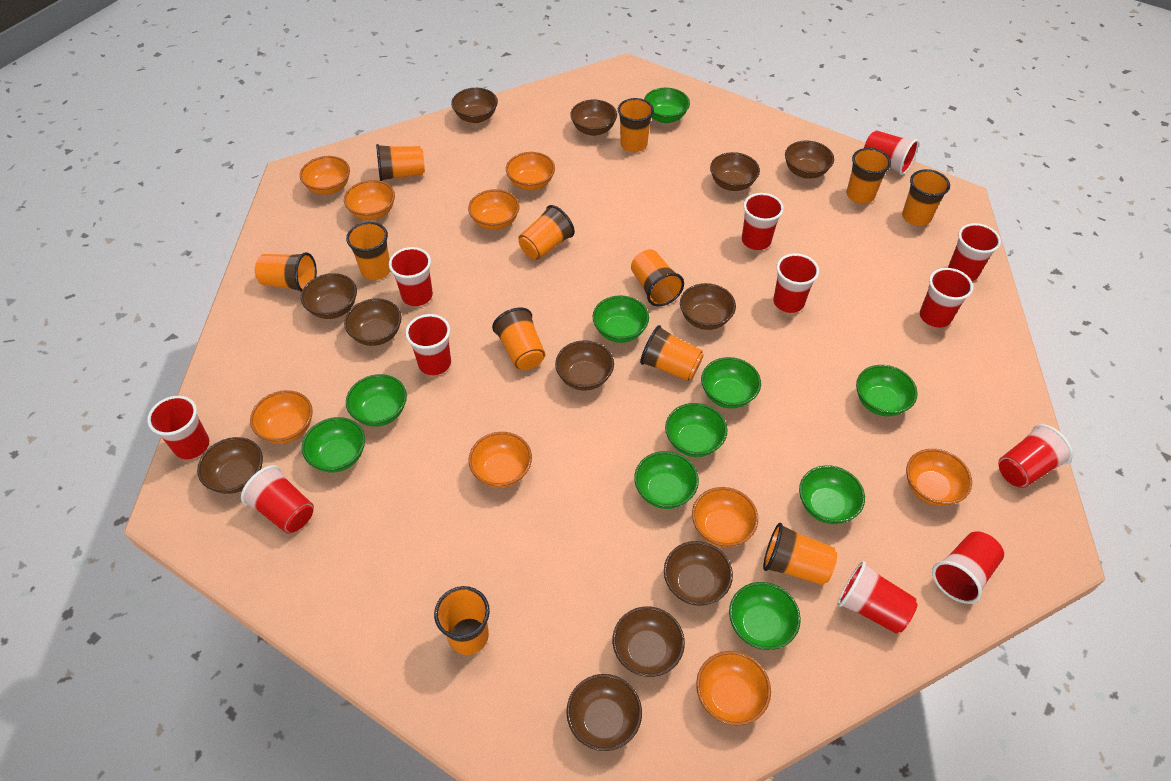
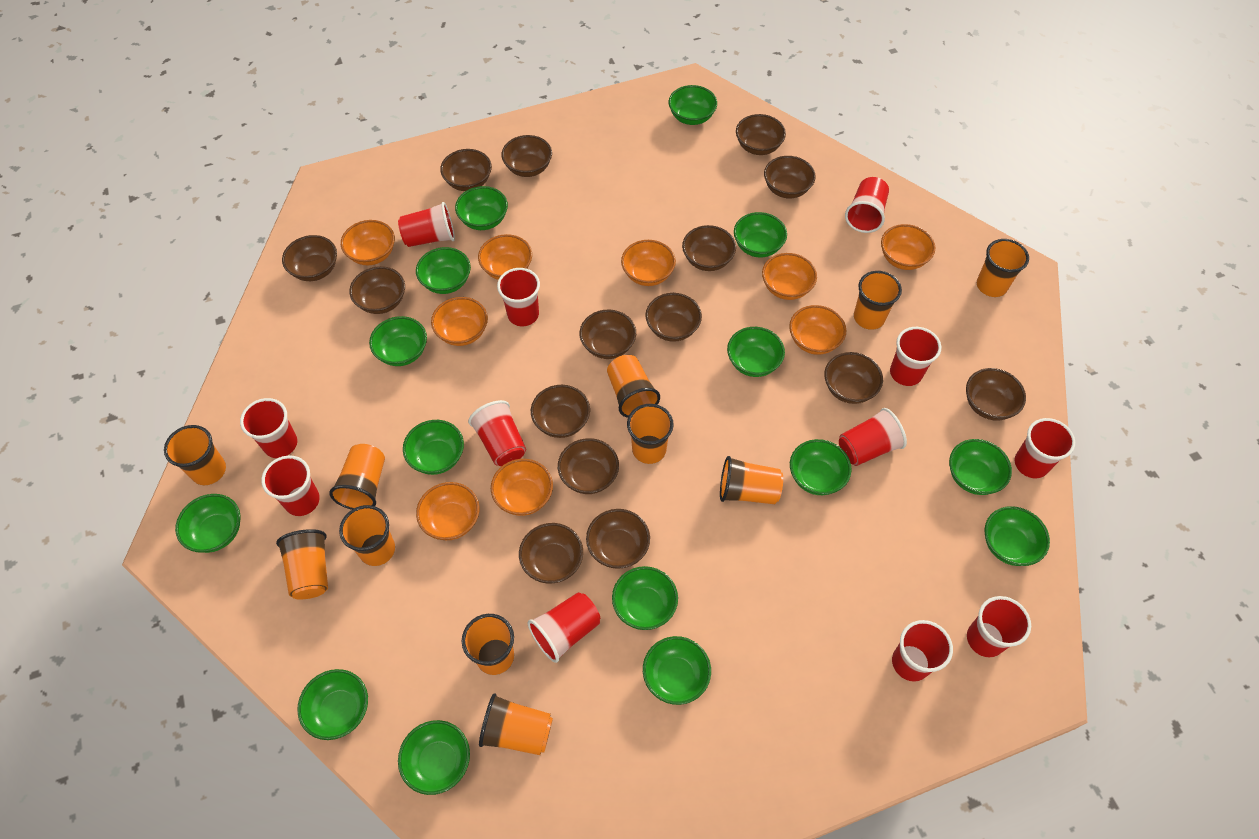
brown bowl: [197,437,263,494] [301,273,357,319] [344,298,402,346] [451,88,498,123] [555,340,614,391] [566,674,642,751] [570,100,617,136] [613,607,685,677] [664,541,733,606] [680,283,736,330] [710,152,760,191] [785,140,834,179] = 12 -> [282,235,337,281] [349,266,405,314] [440,149,492,191] [501,135,552,177] [519,523,583,584] [531,385,590,438] [558,438,619,494] [579,309,636,359] [586,509,650,569] [645,293,702,342] [682,225,736,271] [736,114,786,155] [764,156,816,198] [824,352,883,404] [966,368,1026,421] = 15
green bowl: [302,417,365,472] [346,374,407,427] [593,295,649,343] [634,451,699,509] [644,88,690,123] [665,403,727,457] [701,357,761,408] [729,582,801,650] [799,465,865,524] [856,365,918,416] = 10 -> [175,494,241,553] [297,669,368,740] [369,316,427,366] [398,720,470,795] [403,420,464,475] [416,247,471,294] [455,186,508,230] [612,566,678,630] [643,636,711,705] [669,85,717,125] [727,327,785,377] [734,212,787,257] [790,439,852,495] [949,439,1012,495] [985,506,1050,566] = 15
orange cup: [255,252,317,292] [346,222,390,280] [376,144,425,181] [434,586,490,655] [492,307,545,370] [518,205,575,260] [618,98,654,152] [631,250,684,307] [640,325,704,381] [763,523,837,585] [847,148,891,204] [902,169,950,226] = 12 -> [164,425,226,485] [276,529,328,599] [329,444,385,510] [339,505,395,566] [462,614,514,675] [479,694,553,755] [607,355,660,418] [627,404,674,464] [720,456,783,504] [854,271,902,330] [977,239,1029,297] = 11

